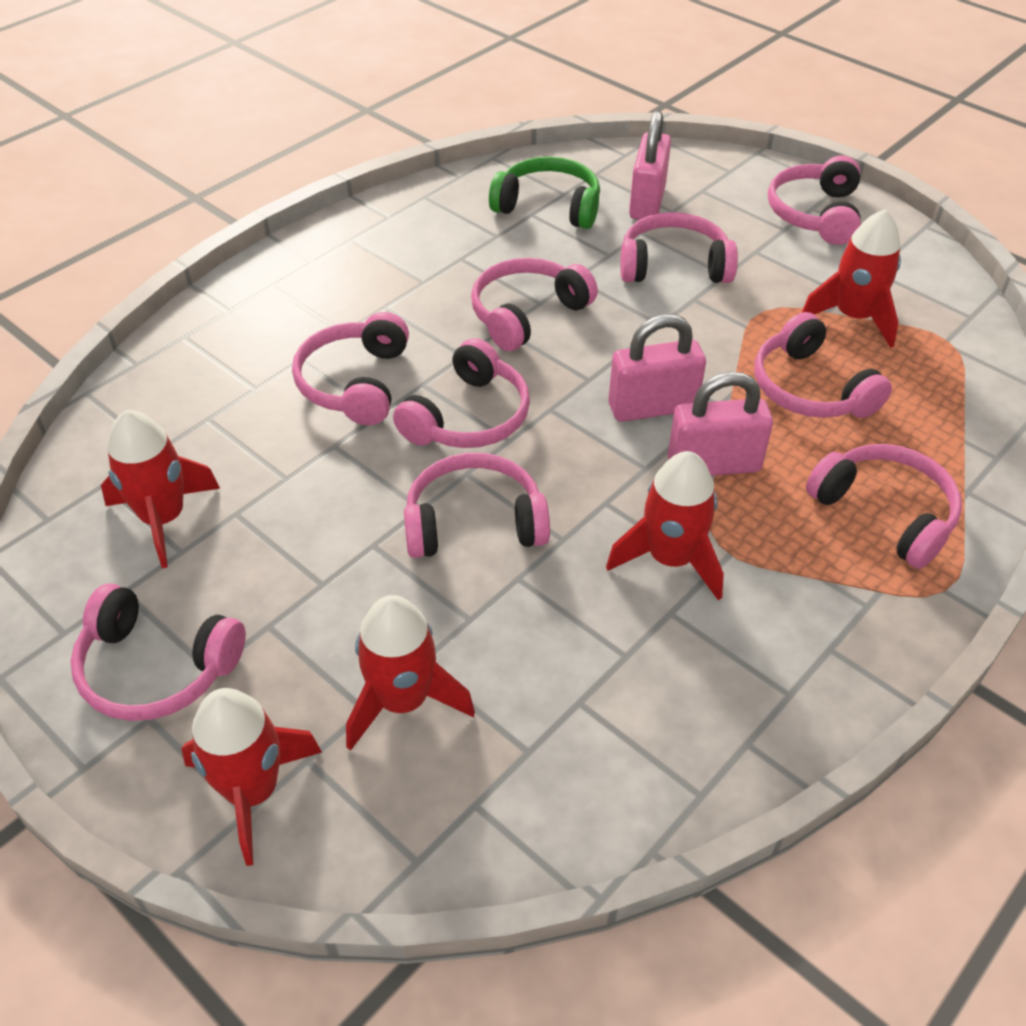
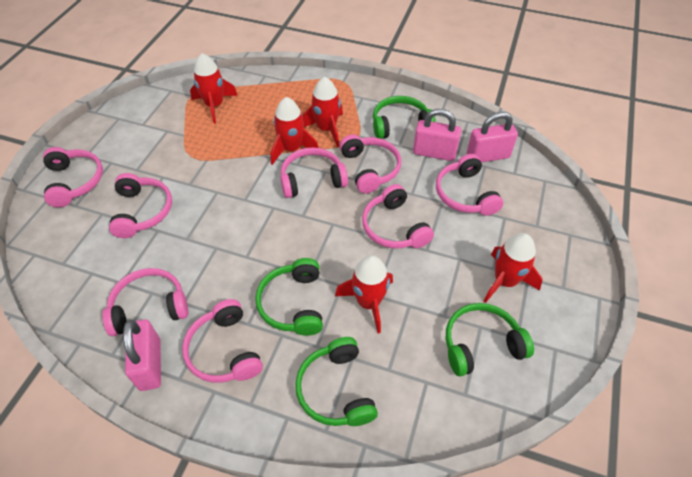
green headphones: [489,157,600,229] = 1 -> [255,258,323,336] [295,337,378,426] [373,96,436,139] [446,303,534,376] = 4
pink headphones: [71,584,246,721] [292,312,409,425] [393,338,530,448] [404,453,550,558] [471,258,598,351] [620,212,738,283] [754,312,892,418] [768,156,861,245] [806,444,962,569] = 9 -> [43,147,103,207] [102,268,188,336] [109,173,172,238] [182,299,263,383] [280,147,348,198] [340,134,401,193] [362,184,434,248] [436,154,503,216] = 8

